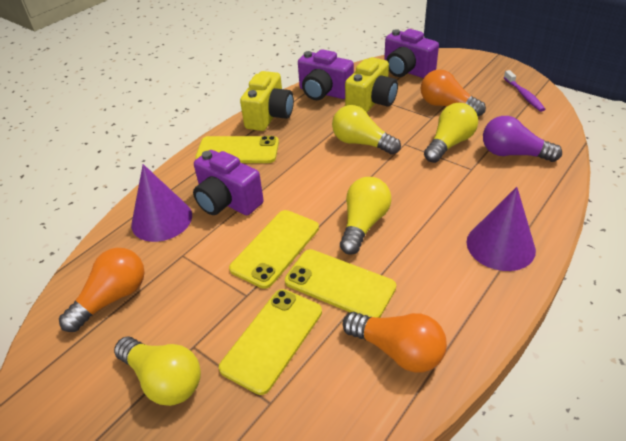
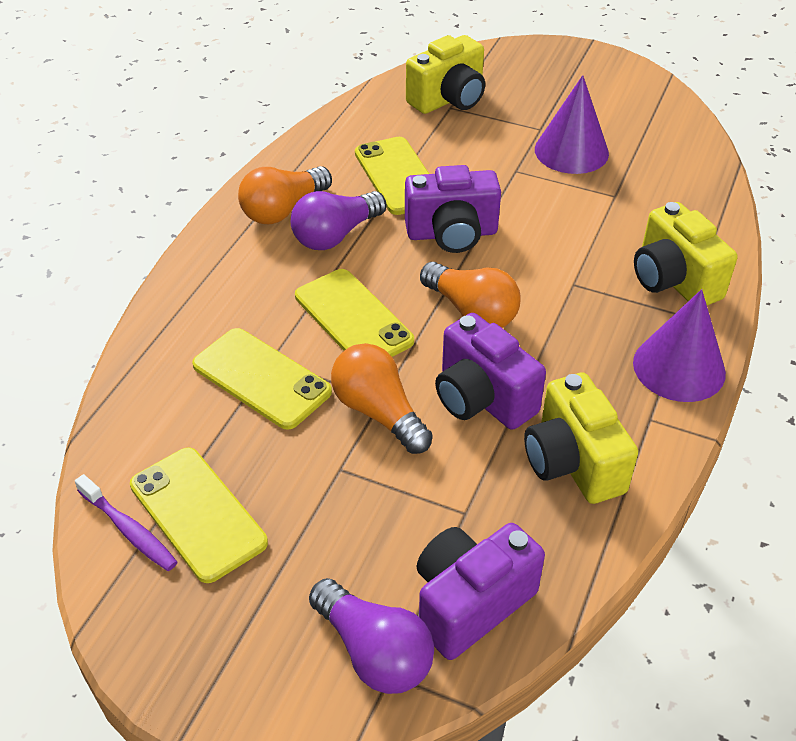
purple light bulb: [483,116,562,162] = 1 -> [291,191,386,250] [309,578,434,694] = 2
yellow camera: [240,71,294,131] [345,57,398,112] = 2 -> [406,35,485,114] [524,372,638,504] [634,202,737,305] = 3
yellow light bulb: [114,337,201,406] [332,105,401,155] [340,177,391,255] [424,103,478,163] = 4 -> none = 0

